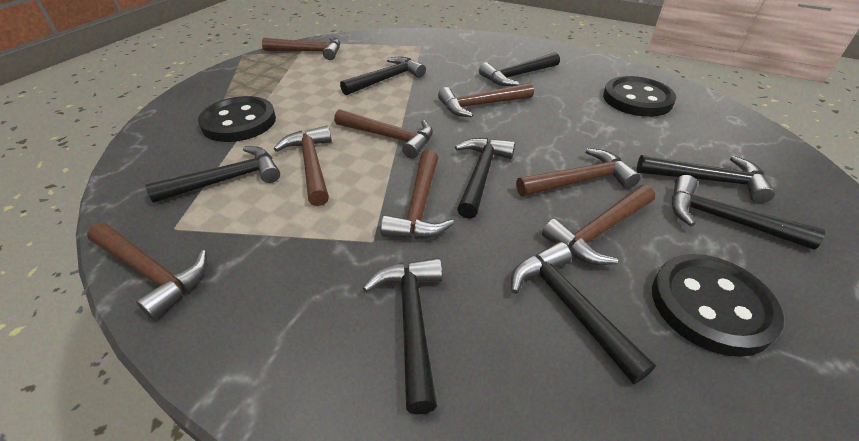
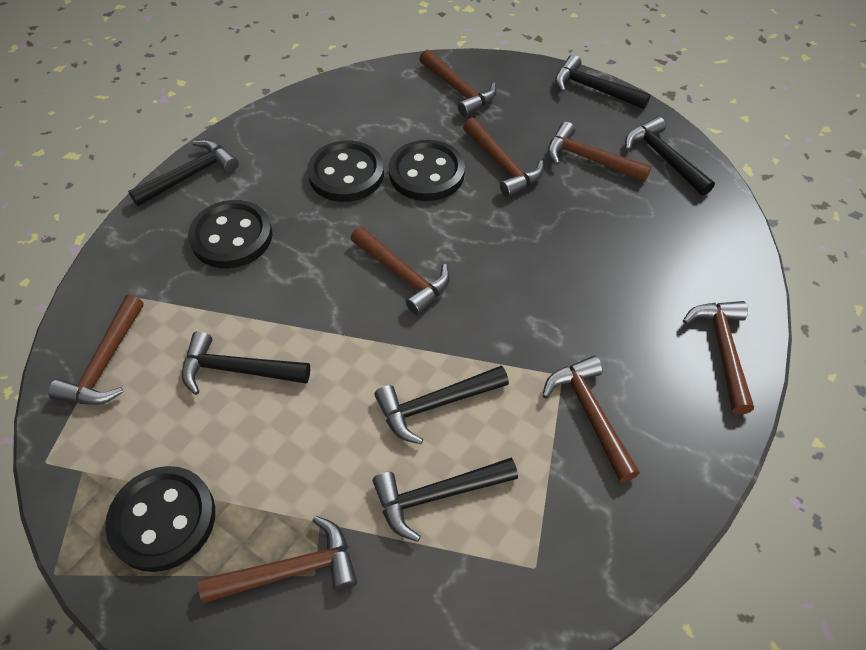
black button: [198,96,276,142] [603,76,676,117] [652,254,784,357] = 3 -> [105,466,215,572] [188,200,273,268] [307,140,384,202] [389,140,465,201] = 4
black hammer: [145,146,280,203] [340,57,426,95] [363,258,442,414] [455,138,515,219] [479,52,560,86] [511,242,656,384] [637,155,775,203] [672,175,825,250] = 8 -> [128,139,239,206] [182,331,310,395] [373,458,518,542] [374,366,509,444] [555,54,651,109] [625,116,715,196] = 6

